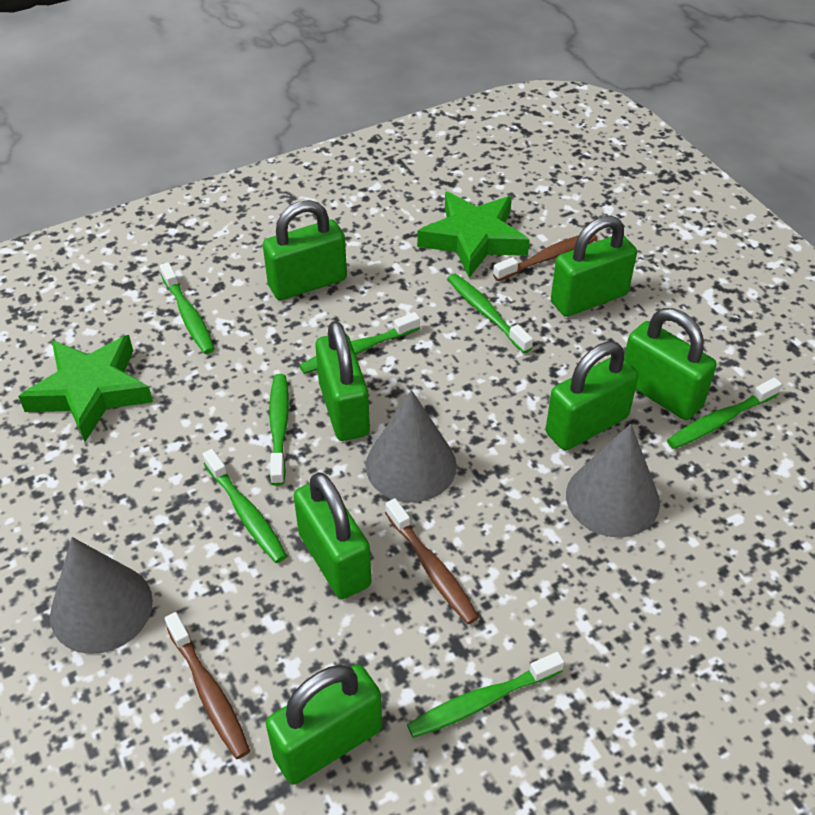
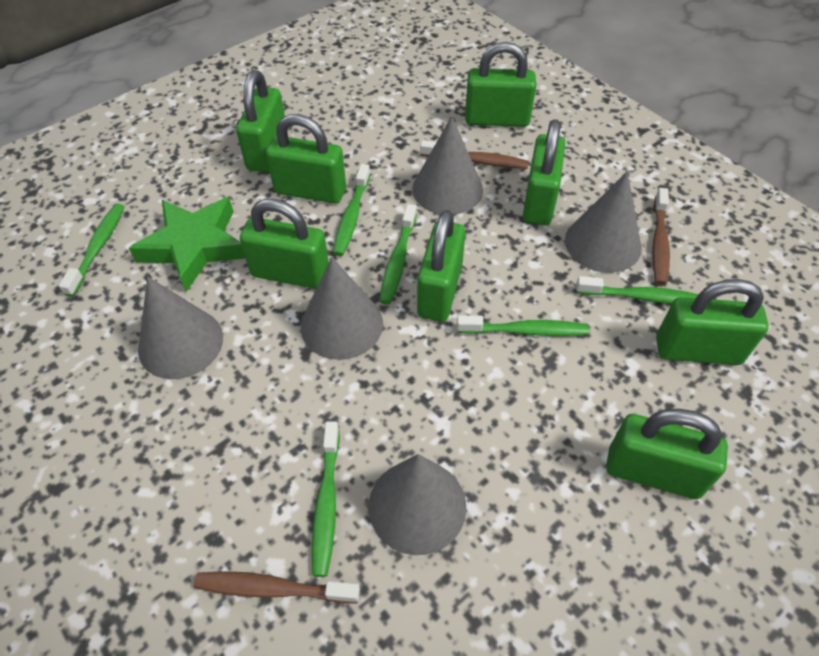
green padlock: [263,200,347,300] [266,665,382,784] [294,472,371,599] [315,321,370,441] [546,342,639,450] [551,216,637,317] [624,308,717,420] = 7 -> [236,70,285,172] [240,199,329,289] [266,114,346,204] [417,210,465,322] [465,42,536,127] [523,119,565,225] [606,409,728,499] [656,279,769,365] = 8
green star: [18,335,153,442] [417,191,530,278] = 2 -> [129,197,246,292] = 1
green toothbrush: [160,262,215,354] [202,449,287,563] [269,374,289,486] [299,312,420,374] [407,652,564,738] [447,274,533,353] [667,378,782,449] = 7 -> [59,203,125,297] [312,421,340,577] [333,164,370,256] [379,204,417,305] [457,315,589,336] [576,276,699,304] = 6
grey cone: [50,537,153,654] [366,390,457,503] [566,424,660,537] = 3 -> [138,277,223,379] [301,257,383,360] [369,454,467,555] [412,116,483,215] [565,172,642,273] = 5

